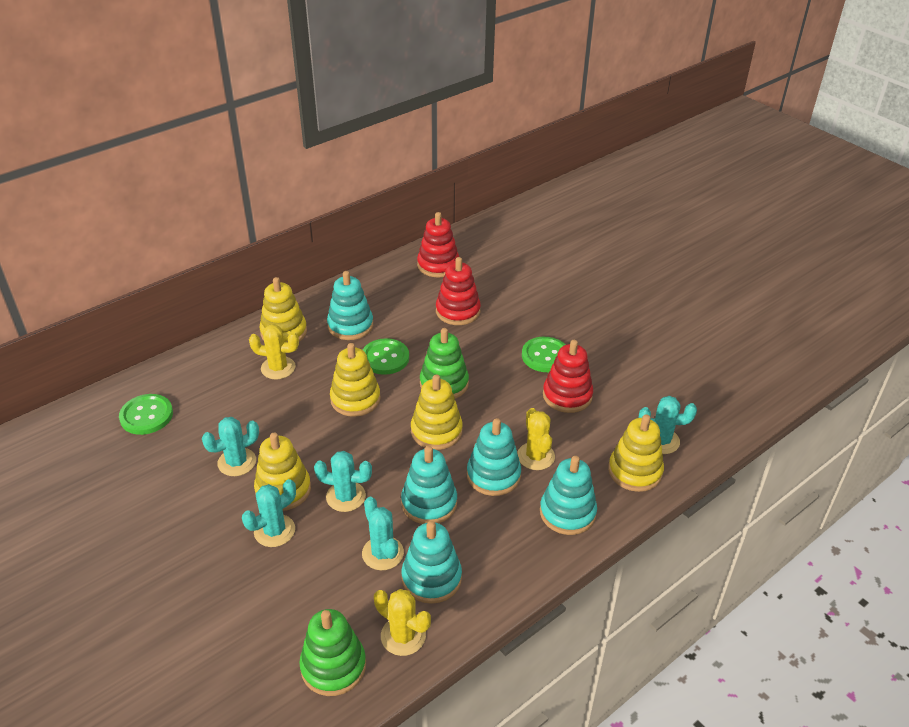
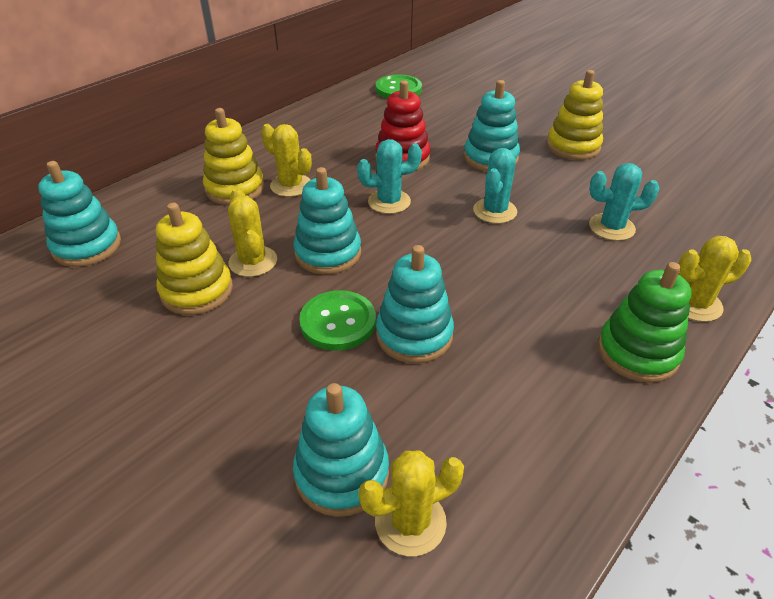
green button: [119,394,173,435] [363,338,409,375] [522,337,566,372] = 3 -> [299,290,376,351] [376,75,422,99] = 2
green stacking toy: [299,609,366,696] [420,328,469,399] = 2 -> [598,262,692,383] = 1
red stacking toy: [417,212,459,278] [436,257,481,325] [543,340,593,413] = 3 -> [375,80,430,171] = 1
turquoise cactus: [202,417,259,476] [242,479,296,547] [314,451,372,512] [362,497,404,570] [639,396,697,454] = 5 -> [357,139,422,214] [473,148,517,224] [589,163,660,241] = 3
yellow cactus: [249,324,299,379] [374,589,431,656] [517,408,555,470] = 3 -> [228,188,277,277] [261,124,312,197] [358,451,464,556] [679,236,751,322] = 4
yellow stacking toy: [254,433,311,511] [260,277,307,342] [330,343,381,417] [411,375,463,450] [608,414,664,492] = 5 -> [156,203,233,315] [203,108,264,205] [547,70,603,160] = 3

